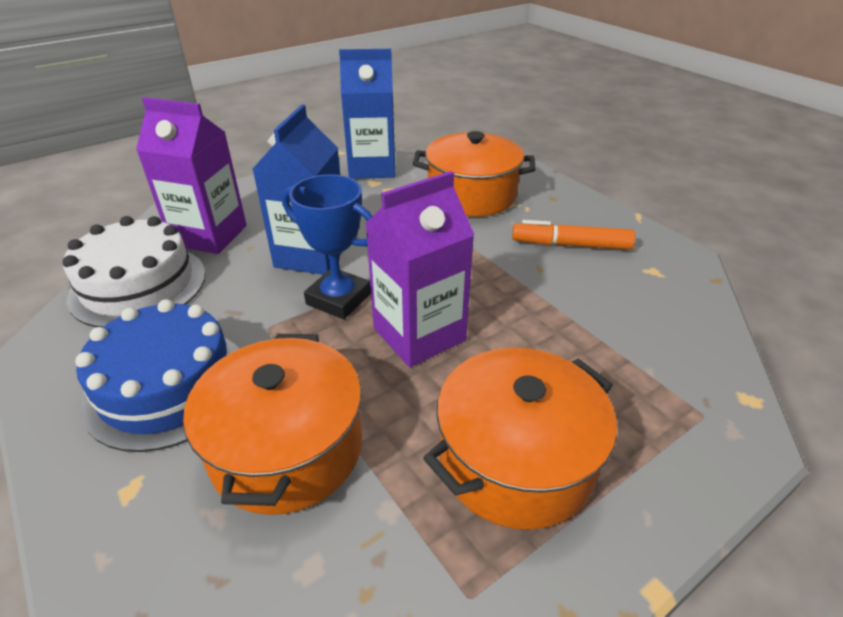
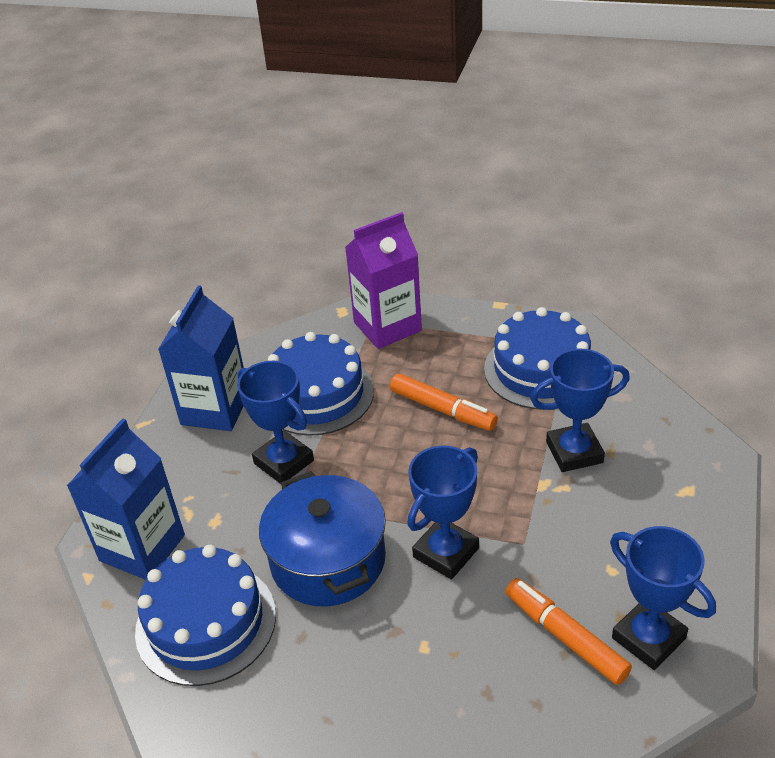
blue cake: [75,299,239,452] = 1 -> [135,545,276,686] [268,332,374,436] [484,307,591,409] = 3
blue pot: none = 0 -> [259,471,386,606] = 1
blue trophy: [282,174,372,319] = 1 -> [237,361,314,484] [407,445,479,579] [530,349,630,472] [610,526,716,670] = 4
orange marker: [512,220,635,250] = 1 -> [390,373,498,431] [505,578,632,685] = 2
orange pot: [183,334,362,515] [413,131,536,217] [423,348,617,530] = 3 -> none = 0
purple carton: [136,97,247,254] [365,171,474,367] = 2 -> [345,212,422,349] = 1
white cake: [63,216,206,327] = 1 -> none = 0

